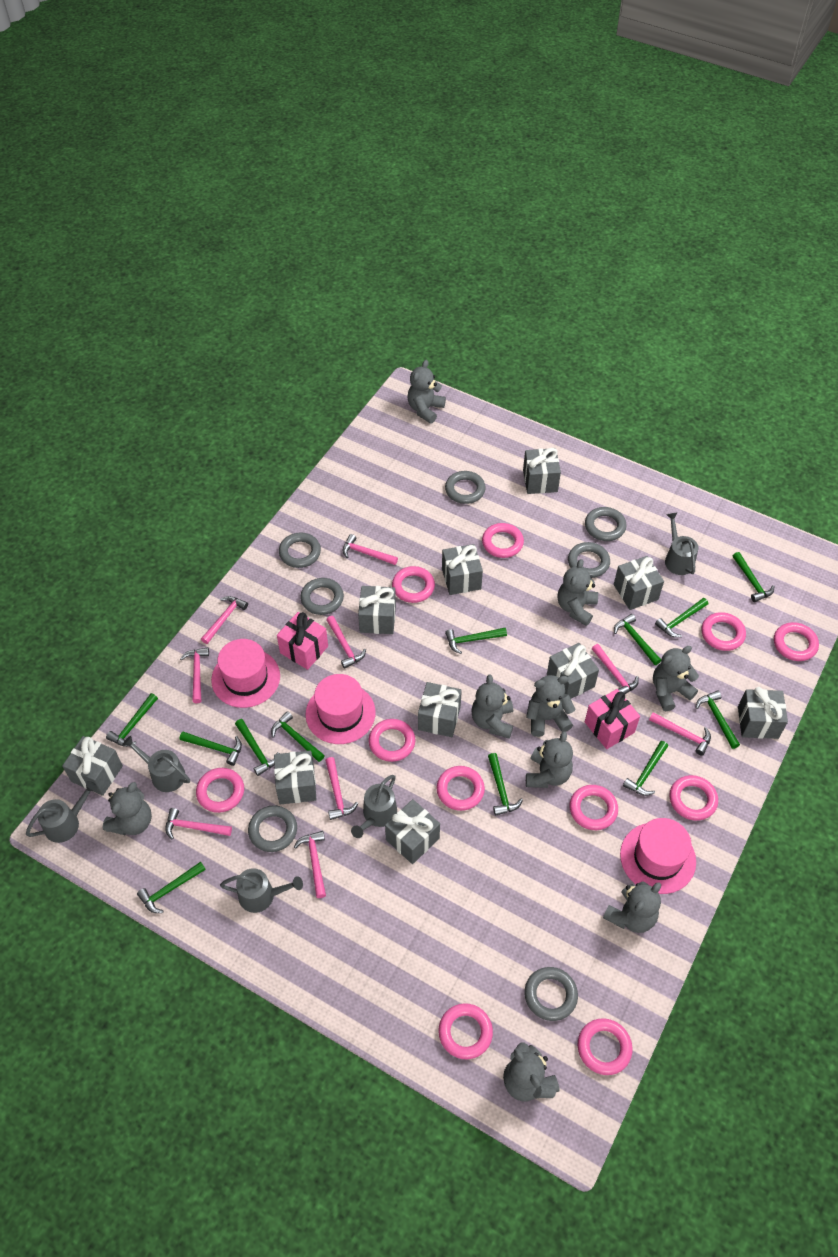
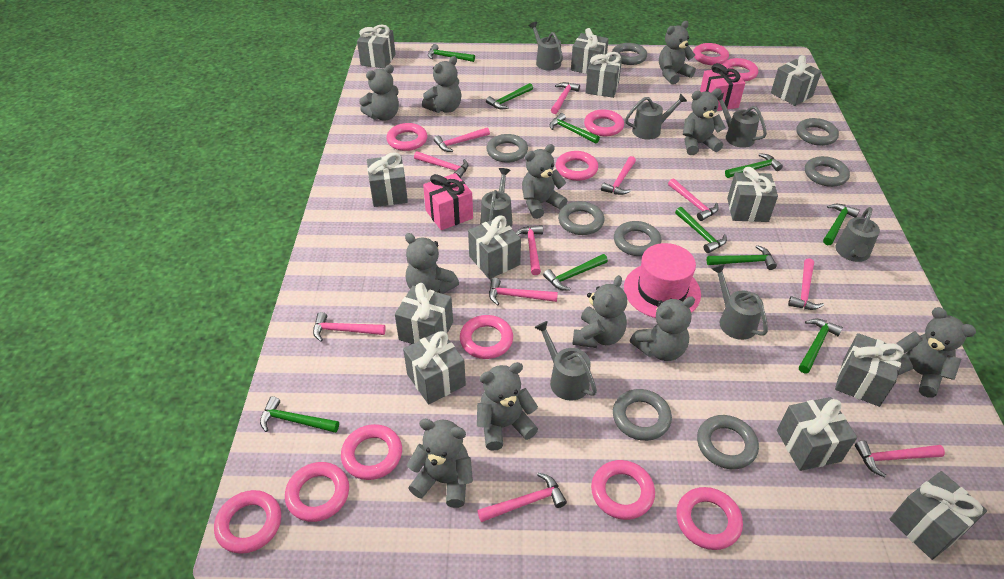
green hammer: [106,693,158,747] [137,862,206,913] [180,732,242,766] [235,719,280,776] [271,711,325,762] [445,628,507,654] [488,753,523,816] [614,614,661,665] [623,741,668,796] [655,598,708,637] [696,690,740,749] [733,552,775,602] = 12 -> [260,396,339,433] [428,44,475,62] [486,83,533,109] [543,254,608,291] [550,113,600,144] [675,207,727,253] [707,245,777,270] [725,153,783,178] [799,319,843,374] [823,204,860,245] = 10
grey gift: [62,736,123,796] [274,751,317,804] [358,586,396,634] [385,799,440,864] [418,682,462,737] [442,544,483,595] [523,448,561,494] [547,643,599,699] [614,556,664,610] [738,687,788,739] = 10 -> [357,25,396,68] [367,152,408,207] [395,283,453,344] [403,331,466,404] [468,215,521,279] [571,28,609,74] [585,52,622,98] [727,167,778,222] [771,55,822,106] [777,397,857,471] [835,333,904,407] [889,471,987,560] = 12
grey ring: [248,805,297,852] [279,533,321,568] [300,578,344,615] [445,471,486,504] [524,967,578,1021] [568,542,610,578] [585,507,626,541] = 7 -> [487,134,528,163] [558,201,604,235] [612,43,647,65] [613,389,672,441] [614,221,661,256] [697,415,759,469] [797,118,839,146] [805,156,850,187] = 8
grey teddy bear: [103,782,152,835] [407,360,446,424] [471,674,513,739] [503,1043,560,1102] [526,675,576,737] [526,731,573,788] [558,559,598,626] [603,881,661,933] [653,646,699,711] = 9 -> [359,65,399,121] [405,233,459,294] [407,419,473,508] [422,56,461,113] [477,362,538,451] [522,144,567,219] [572,275,627,348] [630,296,695,361] [659,21,696,85] [683,88,726,155] [896,307,976,398] = 11
grey watering can: [26,781,98,843] [122,736,190,792] [220,868,303,913] [351,775,397,838] [665,513,699,575] = 5 -> [480,168,513,227] [529,22,563,71] [534,321,597,401] [625,93,687,140] [711,264,768,340] [717,93,767,148] [835,207,880,262] = 7
pink hammer: [165,808,232,840] [180,647,209,703] [201,596,248,644] [294,831,326,898] [325,757,358,820] [327,616,366,669] [343,534,398,565] [592,644,639,694] [649,712,711,755] = 9 -> [313,312,386,342] [414,151,468,178] [434,127,490,152] [477,473,567,522] [489,278,558,305] [516,225,543,275] [551,82,580,114] [601,156,636,195] [668,179,719,221] [788,258,824,310] [855,440,945,477] = 11
pink hat: [211,639,280,708] [306,674,376,744] [620,818,696,894] = 3 -> [624,243,701,318] = 1

